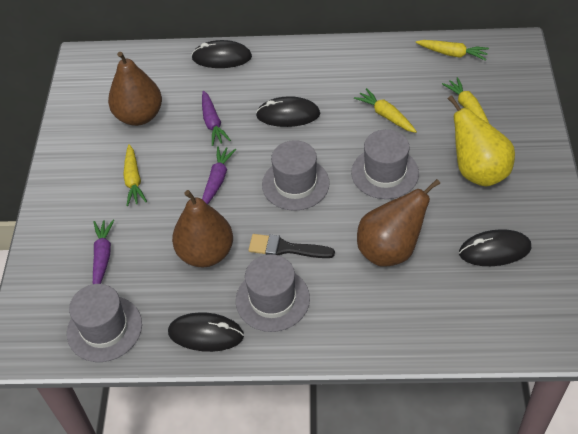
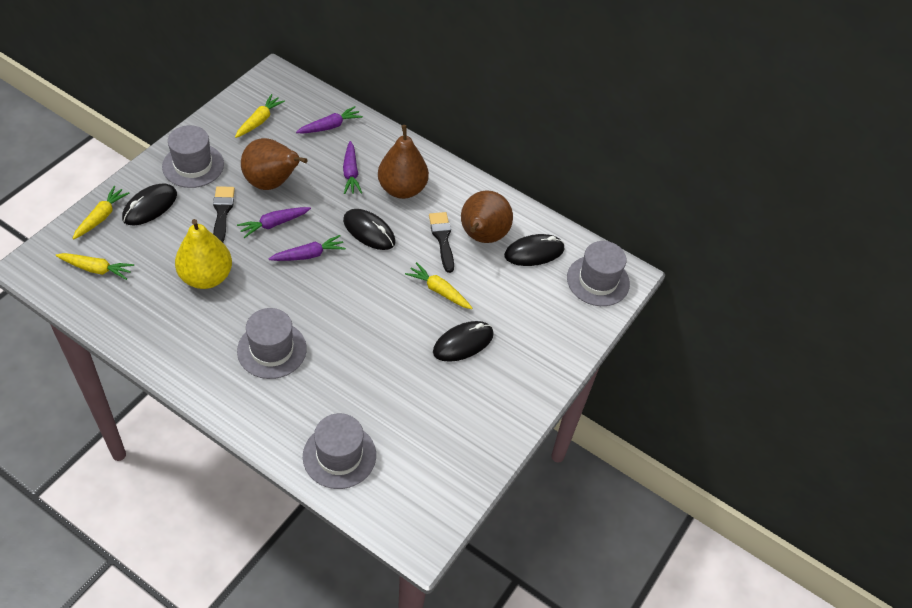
black brush: [248,234,335,258] = 1 -> [213,186,235,243] [429,212,454,273] = 2
purple carrot: [93,220,114,284] [202,91,231,146] [202,146,236,204] = 3 -> [237,207,311,238] [268,235,346,261] [296,106,363,133] [343,141,362,194] = 4

